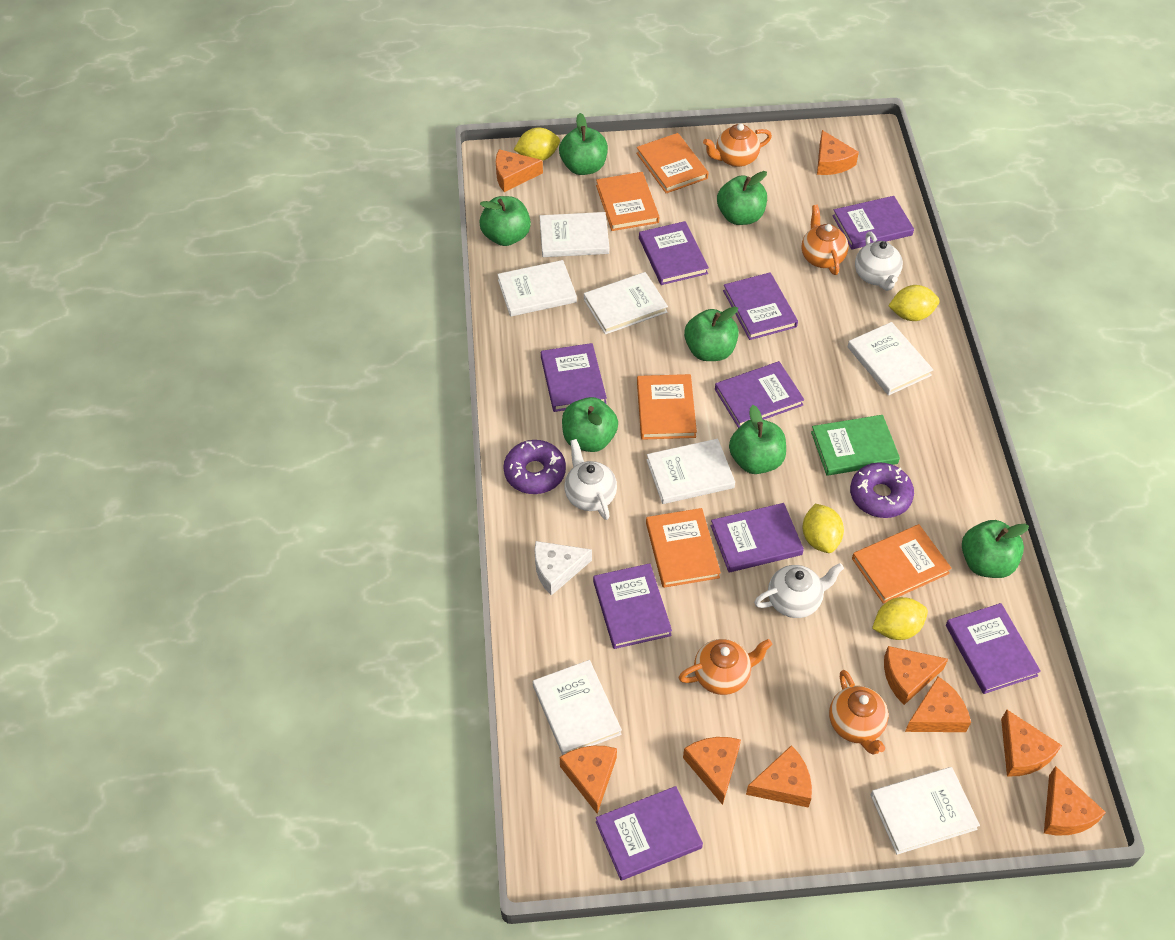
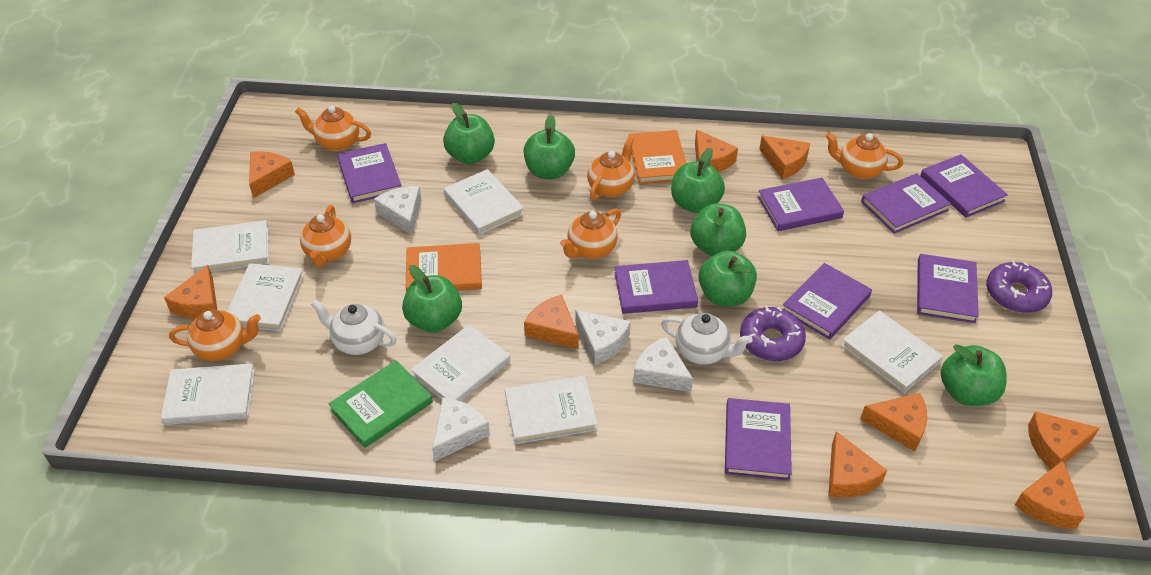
orange book: [596,172,659,231] [636,133,708,193] [637,374,697,440] [646,508,721,588] [852,524,952,604] = 5 -> [406,243,482,291] [629,130,686,184] = 2
orange teapot: [678,639,772,695] [703,123,772,167] [802,205,848,275] [829,670,889,754] = 4 -> [169,310,261,361] [295,106,371,151] [300,205,351,267] [560,208,621,259] [587,137,635,200] [826,132,903,179] = 6
purple book: [541,343,607,412] [593,563,672,649] [596,786,703,881] [639,221,709,285] [711,503,804,572] [715,361,804,428] [723,272,798,340] [832,196,914,249] [946,603,1041,694] = 9 -> [337,143,401,203] [615,260,698,314] [725,398,792,481] [758,178,844,231] [783,263,872,340] [861,173,951,234] [917,254,979,323] [920,154,1008,218] = 8
white cheese: [535,541,592,596] = 1 -> [374,186,421,235] [432,398,490,462] [576,310,631,365] [633,336,693,392] = 4
white teapot: [564,439,617,520] [754,563,844,618] [855,232,903,291] = 3 -> [311,299,397,355] [661,313,753,365] = 2
yellow lemon: [514,128,560,160] [803,504,844,553] [872,597,928,640] [888,285,940,321] = 4 -> none = 0

